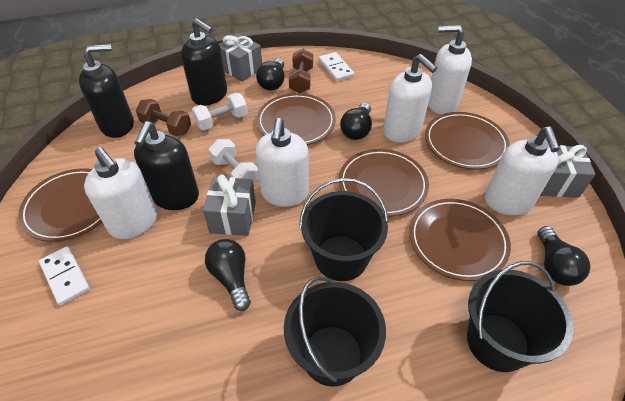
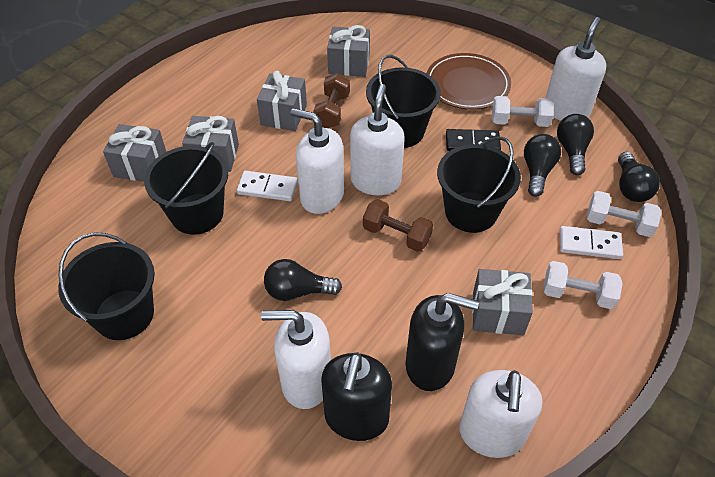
black bucket: [284,276,386,387] [299,178,389,281] [467,261,573,372] = 3 -> [58,233,155,340] [144,142,228,235] [366,55,441,148] [437,137,521,233] = 4
black domino: none = 0 -> [446,129,501,151] = 1
black soap dispenser: [79,44,134,138] [134,121,199,210] [181,19,227,106] = 3 -> [321,352,392,441] [406,293,479,391] = 2
brown plate: [18,168,102,242] [256,93,336,145] [339,149,429,216] [409,199,511,281] [425,112,510,170] = 5 -> [426,53,511,110] = 1
grey gift: [203,175,256,236] [219,34,262,82] [540,145,596,198] = 3 -> [103,124,166,182] [182,116,239,172] [257,71,307,131] [327,25,370,77] [472,269,533,335] = 5
white dumbbell: [192,93,248,130] [209,139,259,185] = 2 -> [492,96,554,127] [544,261,623,309] [587,191,661,237] = 3

